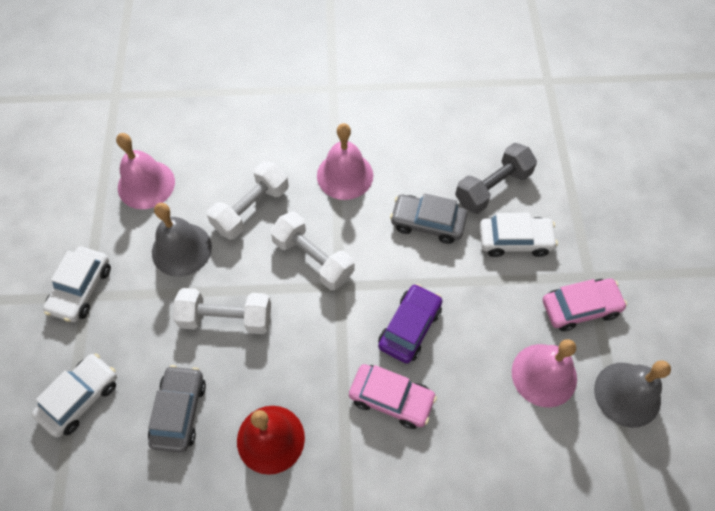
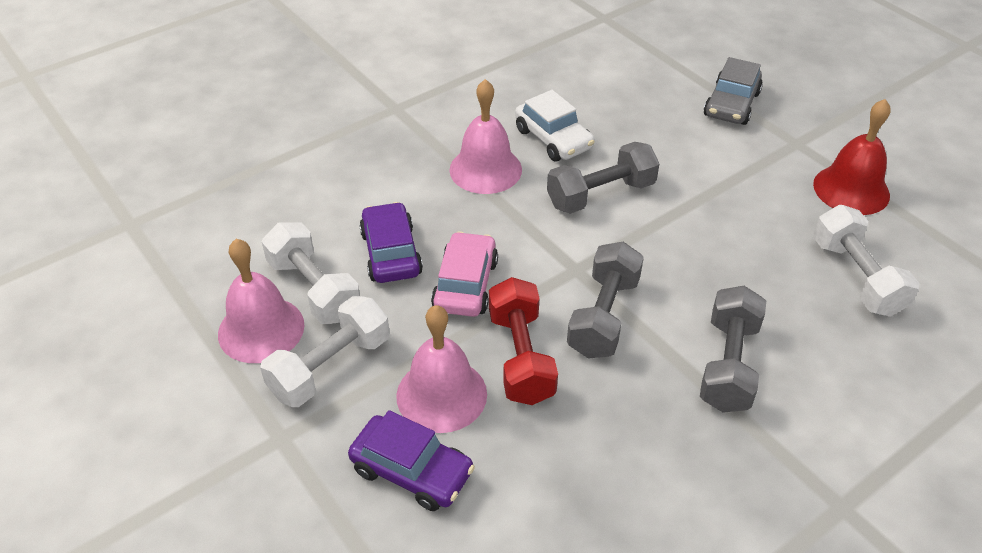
grey bell: [152,203,212,277] [594,360,671,428] = 2 -> none = 0
grey car: [148,365,206,453] [390,193,467,244] = 2 -> [704,57,763,125] = 1
grey dumbbell: [455,143,537,214] = 1 -> [547,142,659,214] [567,242,644,359] [700,286,766,413] = 3
pink car: [349,364,437,429] [543,278,627,331] = 2 -> [431,231,498,317] = 1
purple car: [378,284,442,364] = 1 -> [348,410,475,511] [359,202,423,283] = 2
red dumbbell: none = 0 -> [489,277,558,405] = 1
white car: [32,354,117,437] [43,246,111,322] [480,213,558,257] = 3 -> [515,90,595,161] = 1

